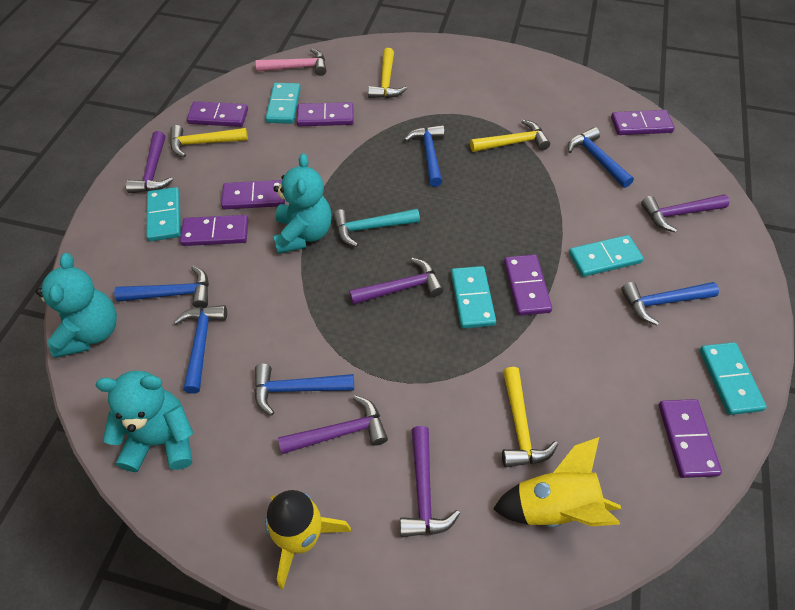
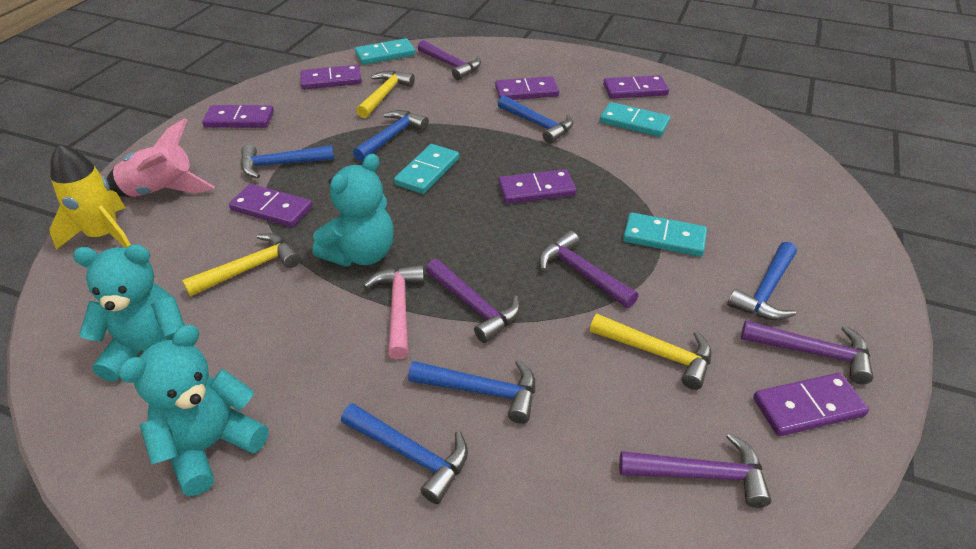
pink rocket: none = 0 -> [106,118,215,197] = 1
turquoise domino: [146,187,181,241] [266,83,301,124] [451,266,496,329] [569,235,644,277] [700,342,767,415] = 5 -> [355,38,415,65] [394,144,459,194] [600,102,670,137] [623,213,707,257] = 4
turquoise hammer: [333,209,420,247] = 1 -> none = 0
yellow hammer: [170,125,248,157] [368,48,407,98] [470,120,550,152] [502,367,558,467] = 4 -> [182,233,300,296] [356,71,415,118] [590,314,712,390] = 3
yellow rocket: [265,490,351,589] [493,437,621,527] = 2 -> [49,144,131,250] = 1

